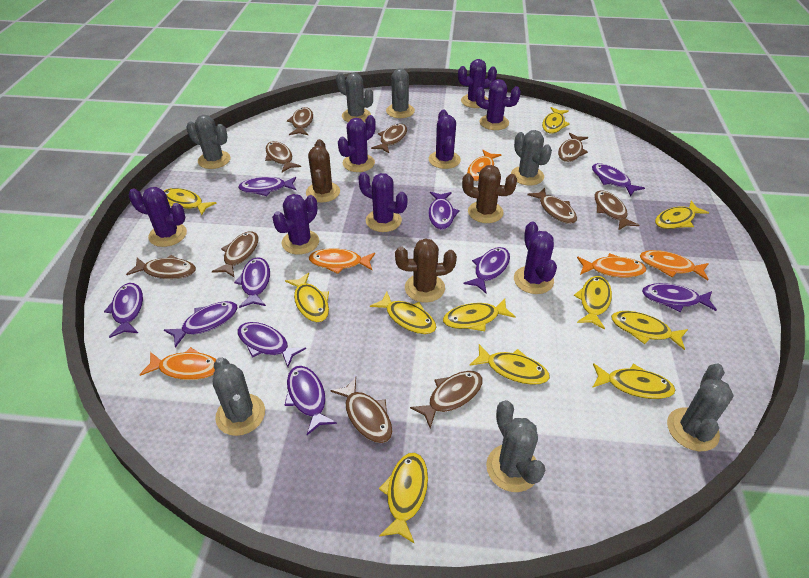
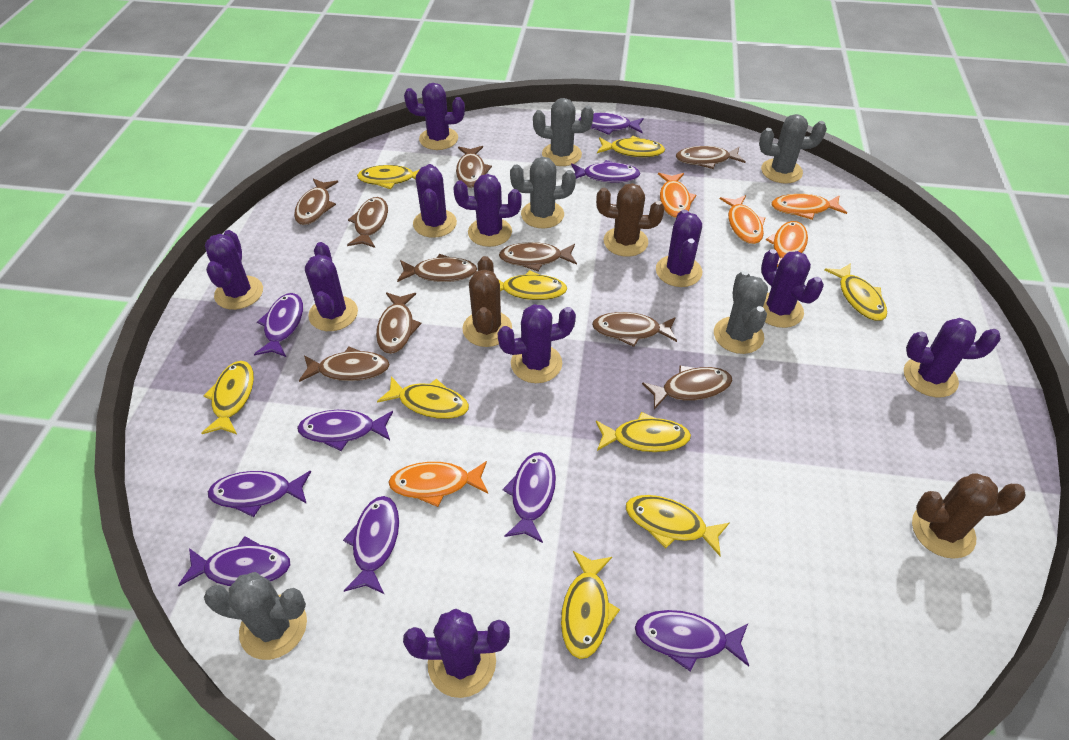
grey cactus: [186,115,230,169] [213,357,265,436] [336,73,373,122] [386,68,415,118] [486,400,545,492] [511,130,552,186] [667,363,734,451] = 7 -> [204,572,307,660] [510,157,576,228] [533,98,594,166] [714,271,768,354] [759,114,827,184] = 5
purple cactus: [129,187,187,247] [272,194,319,255] [338,115,376,172] [358,172,407,232] [429,110,461,169] [458,59,497,108] [475,79,521,130] [514,221,557,294] = 8 -> [205,230,263,310] [305,242,358,331] [403,609,510,698] [404,83,465,150] [413,164,457,238] [453,174,522,247] [497,304,576,383] [656,209,702,287] [761,249,824,328] [904,318,1001,397] = 10
purple fish: [104,283,143,338] [164,301,238,348] [234,257,270,308] [238,177,296,196] [238,322,306,367] [285,366,337,435] [429,192,460,230] [463,247,510,293] [592,163,645,196] [642,283,717,312] = 10 -> [178,536,290,586] [208,471,311,517] [254,293,303,357] [297,410,393,451] [343,496,399,594] [503,452,556,543] [571,160,641,183] [579,113,644,135] [635,610,749,671] = 9
yellow fish: [164,188,216,215] [285,273,329,322] [370,291,436,334] [379,453,428,544] [443,299,516,331] [470,344,550,385] [542,107,570,134] [574,276,612,329] [592,363,675,399] [611,311,688,350] [655,200,709,229] = 11 -> [201,361,254,434] [357,165,420,189] [377,376,469,419] [499,270,567,300] [561,551,620,659] [596,412,691,452] [597,136,665,157] [626,495,729,556] [824,263,887,321] = 9

